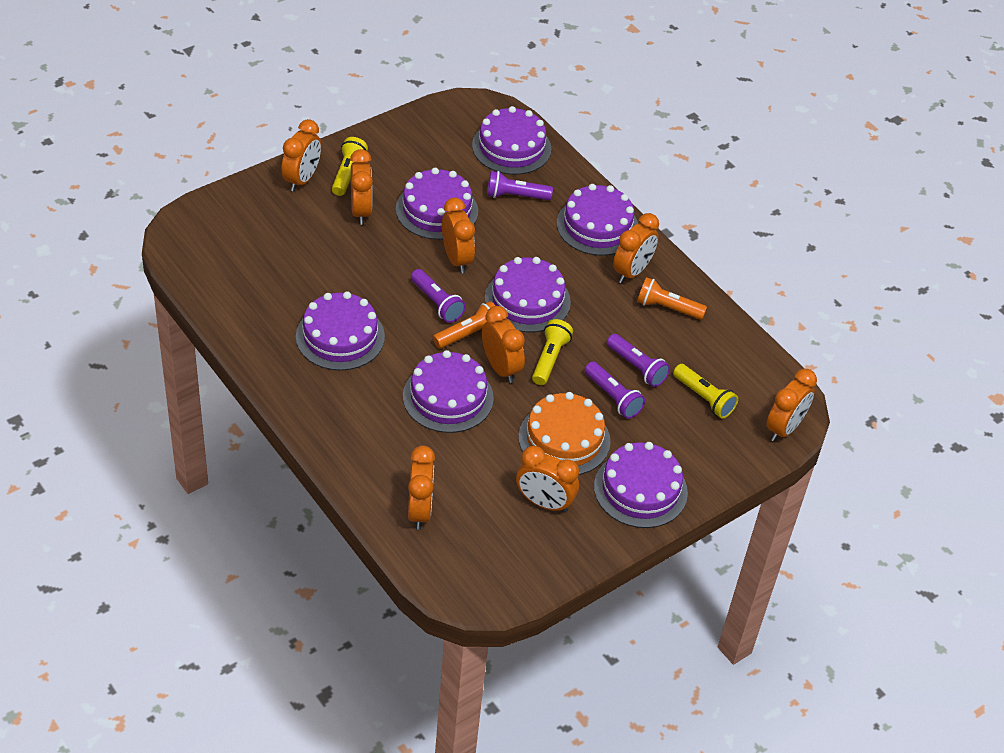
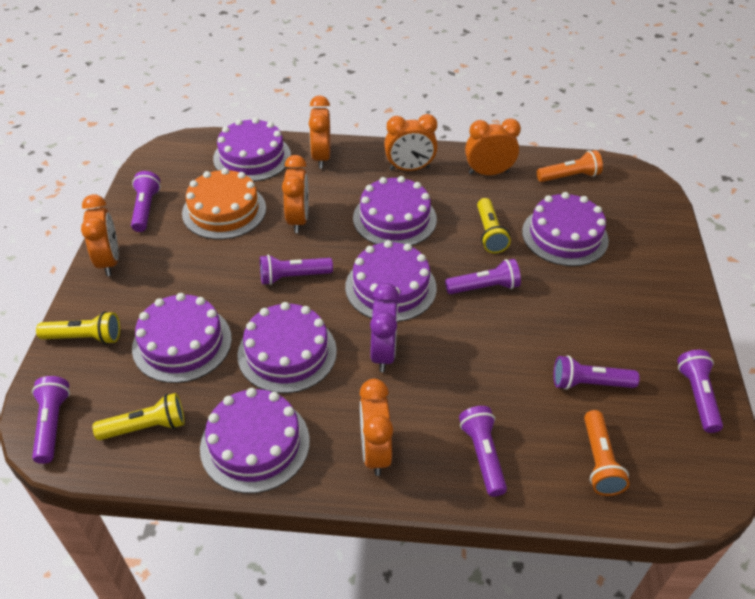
orange clock: [281,119,321,192] [350,149,373,225] [408,445,435,530] [442,198,475,273] [482,306,525,383] [516,446,579,513] [613,213,659,283] [766,369,817,442] = 8 -> [81,195,119,276] [282,155,309,233] [309,95,330,169] [360,379,393,476] [384,114,438,171] [465,119,521,175] = 6
purple clock: none = 0 -> [370,283,399,372] = 1
purple flashlight: [411,269,466,323] [487,171,553,200] [585,361,645,419] [607,334,670,387] = 4 -> [32,376,70,464] [131,171,161,232] [260,255,333,285] [445,259,521,294] [459,406,507,497] [553,355,640,390] [677,350,723,433] = 7

